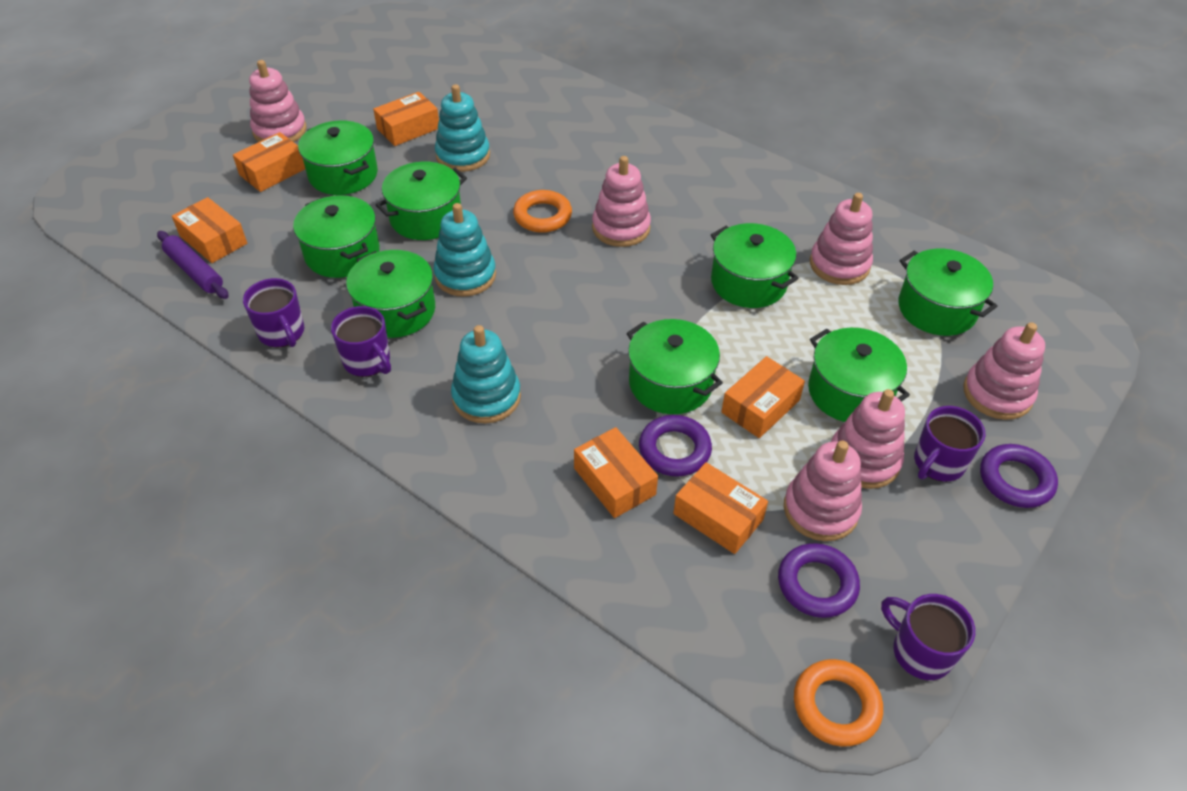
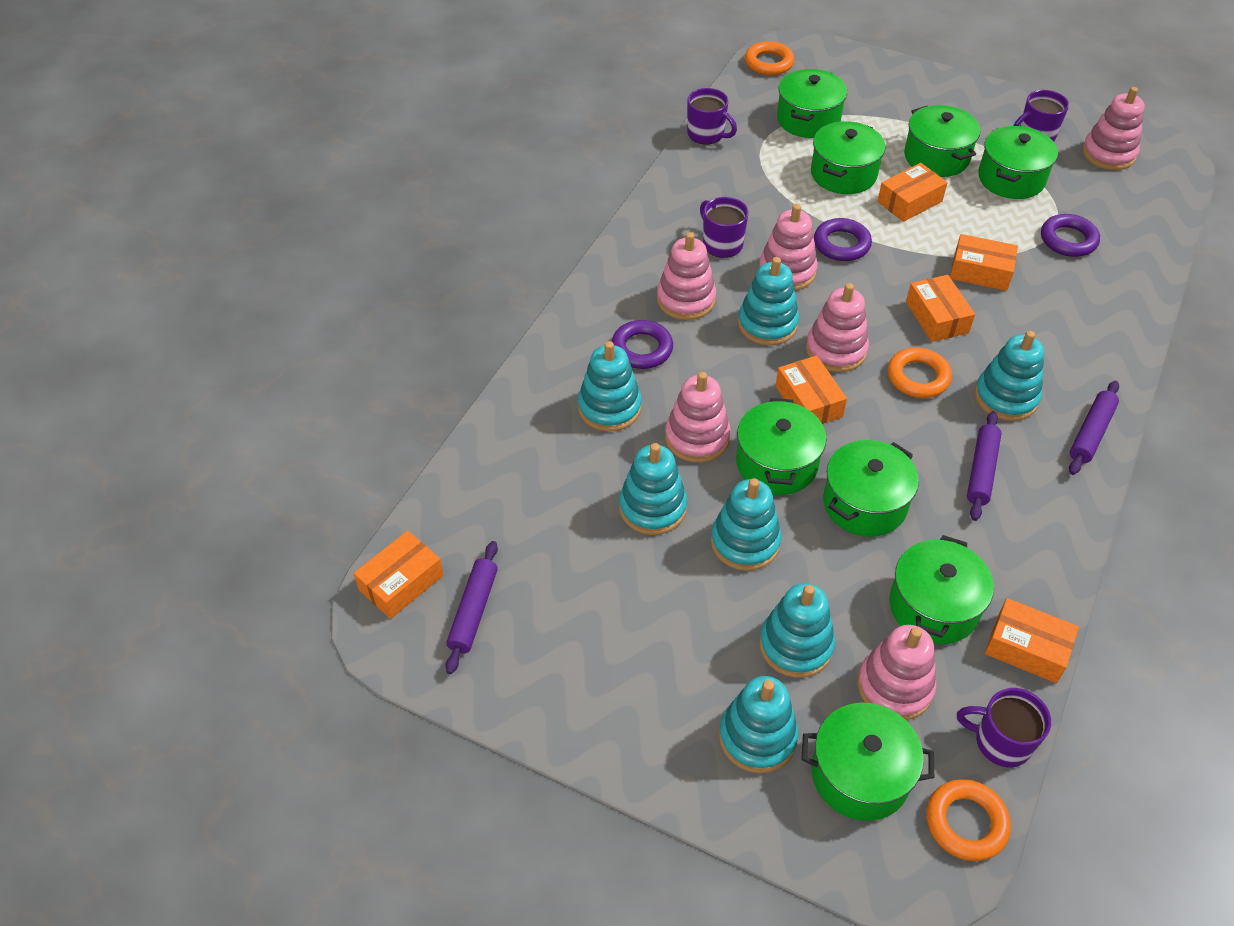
orange ring: [513,190,572,233] [794,659,883,747] = 2 -> [745,41,794,75] [888,348,952,398] [926,779,1011,861] = 3
purple rolling pin: [157,231,229,299] = 1 -> [446,541,498,674] [967,411,1002,521] [1069,381,1119,475] = 3
turquoise stacking toy: [433,203,496,297] [435,84,490,172] [451,325,521,423] = 3 -> [578,341,642,432] [619,443,687,535] [711,478,781,571] [719,676,798,773] [738,257,799,345] [759,583,835,678] [975,331,1044,421] = 7

